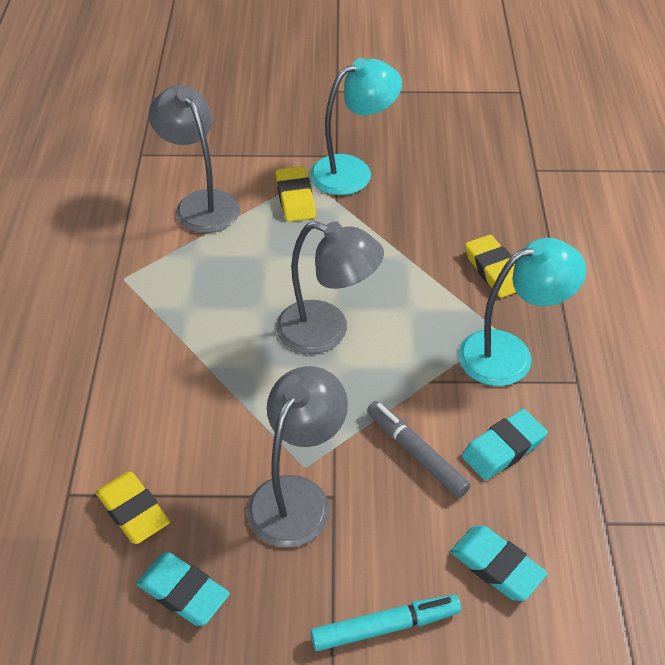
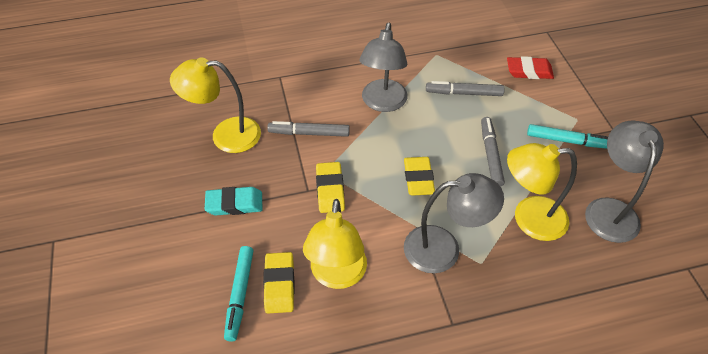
grey marker: [367,401,471,498] = 1 -> [267,121,350,137] [426,81,505,96] [481,117,505,187] = 3
red eraser: none = 0 -> [507,56,554,79] = 1
turquoise eraser: [136,553,230,626] [450,526,548,601] [462,409,548,480] = 3 -> [205,187,262,215] = 1
turquoise lamp: [310,58,402,195] [458,238,586,386] = 2 -> none = 0
turquoise marker: [311,595,461,651] = 1 -> [224,246,254,341] [527,124,608,149] = 2
yellow lamp: none = 0 -> [170,57,261,153] [303,199,367,289] [507,143,577,241] = 3

